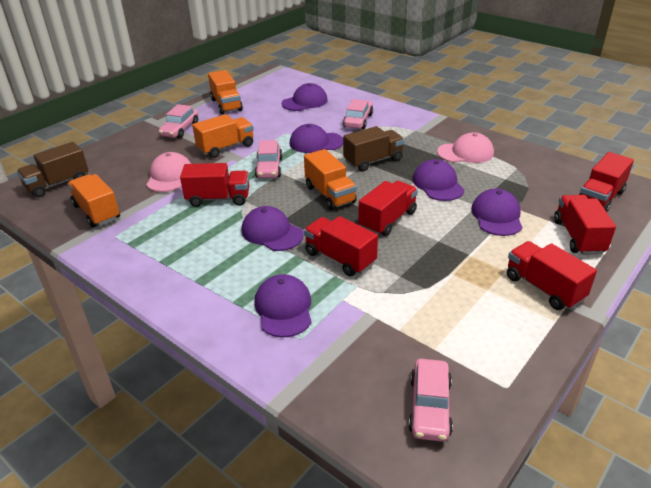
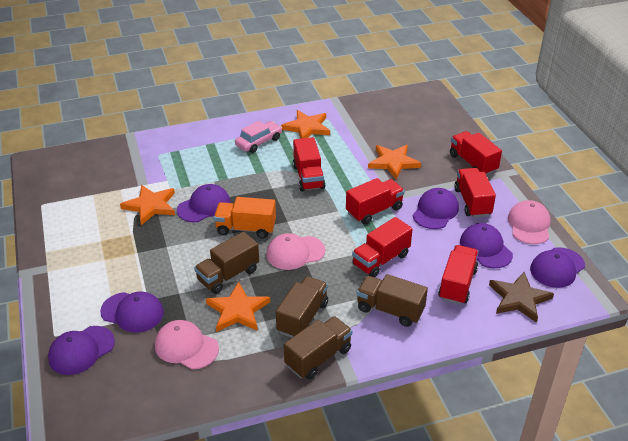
brown star: none = 0 -> [489,272,554,323] = 1
brown truck: [17,142,89,197] [343,126,405,172] = 2 -> [194,232,259,294] [276,276,328,338] [284,316,352,380] [357,274,428,327] = 4
orange star: none = 0 -> [120,185,175,225] [206,282,270,332] [281,110,330,139] [368,145,421,179] = 4
orange truck: [67,174,120,227] [192,114,254,158] [208,70,243,114] [304,149,357,210] = 4 -> [214,197,276,239] = 1
pink cap: [146,152,191,192] [437,132,494,163] = 2 -> [155,320,219,369] [266,233,325,270] [508,200,551,244] = 3
pink car: [159,104,199,138] [255,140,283,178] [343,99,373,129] [408,359,453,442] = 4 -> [235,121,282,153] = 1

